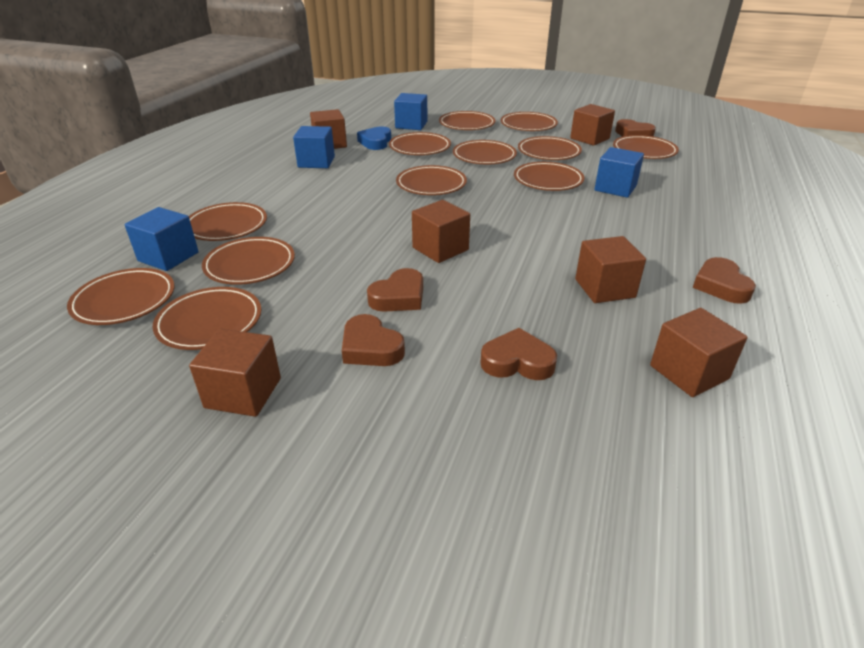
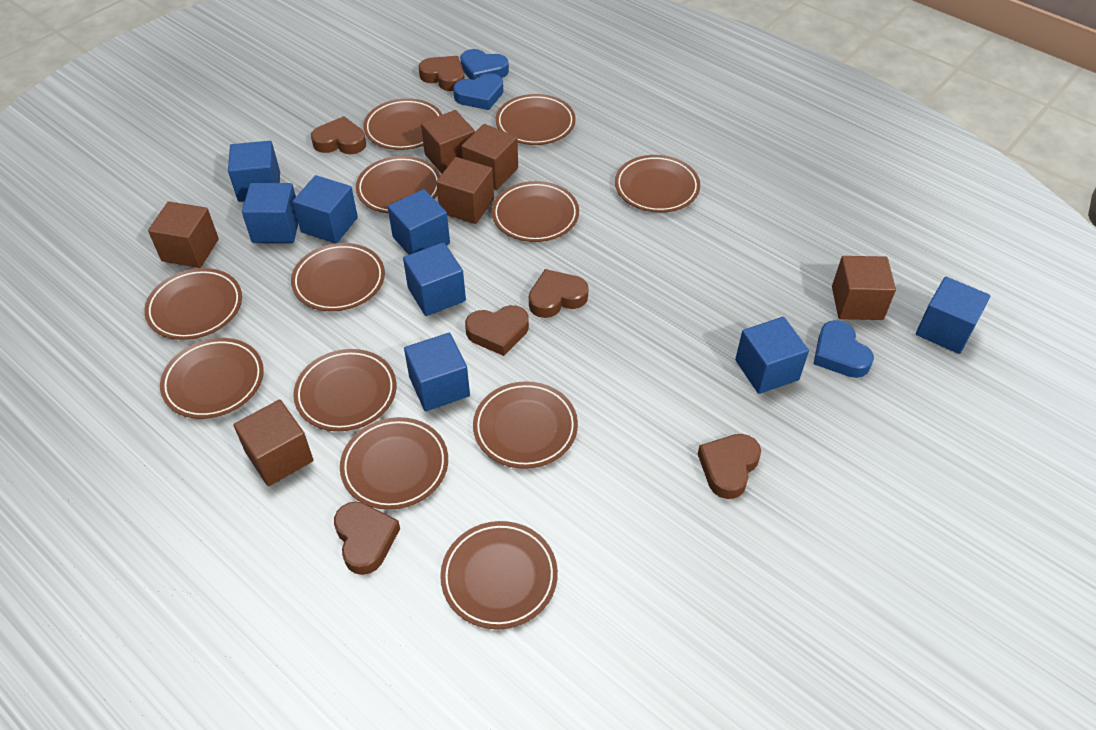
blue cube: [124,207,199,271] [293,126,335,168] [394,93,427,130] [594,147,644,198] = 4 -> [228,141,280,202] [242,183,298,243] [293,175,358,243] [388,189,450,255] [403,242,466,316] [404,333,470,411] [735,317,809,394] [916,277,990,354] = 8
blue heart: [357,126,391,150] = 1 -> [453,73,503,110] [460,49,509,80] [813,320,874,378] = 3
brown heart: [342,314,405,366] [367,268,423,312] [480,328,557,380] [615,119,656,137] [693,257,756,304] = 5 -> [311,116,366,154] [334,502,400,575] [418,56,465,91] [465,305,529,356] [529,269,589,318] [698,434,761,499] = 6

